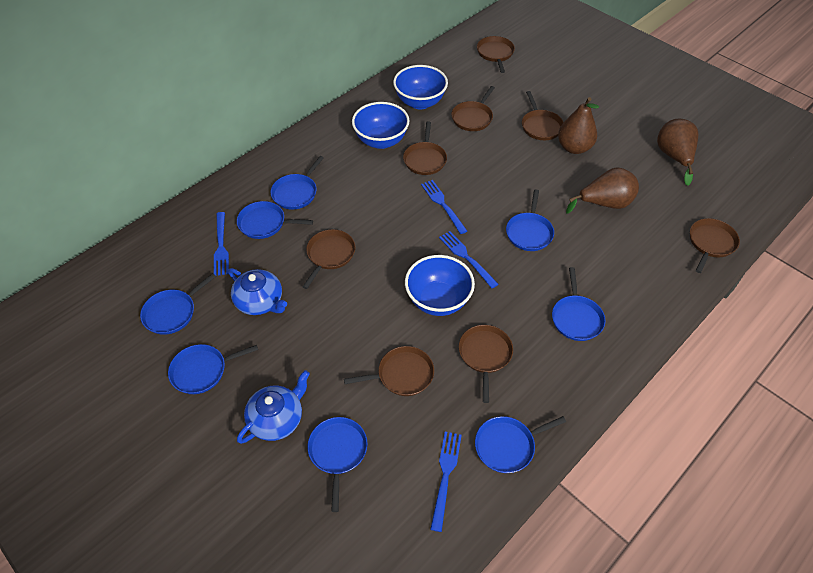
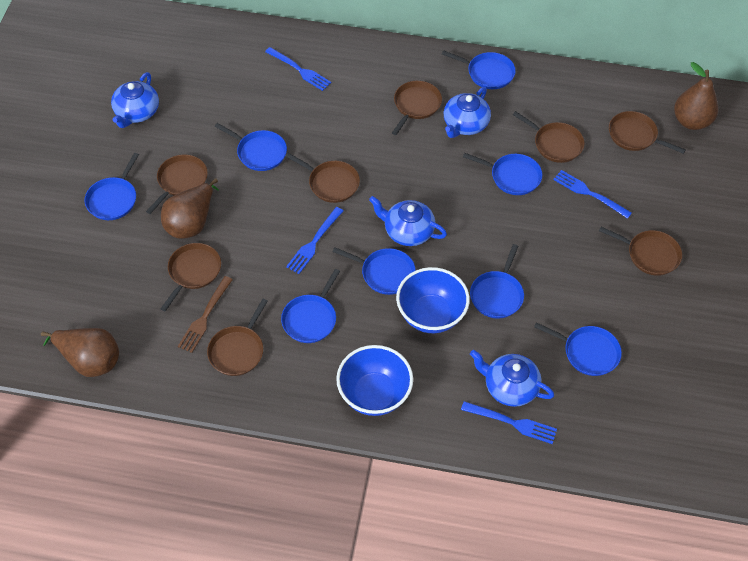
blue bowl: [352,102,410,149] [393,65,448,109] [405,255,475,316] = 3 -> [336,345,413,416] [396,267,470,333] = 2
blue teapot: [228,268,287,315] [237,370,310,444] = 2 -> [111,72,159,128] [369,196,447,246] [444,87,491,138] [470,350,554,407] = 4
brown fork: none = 0 -> [178,276,233,353] = 1

